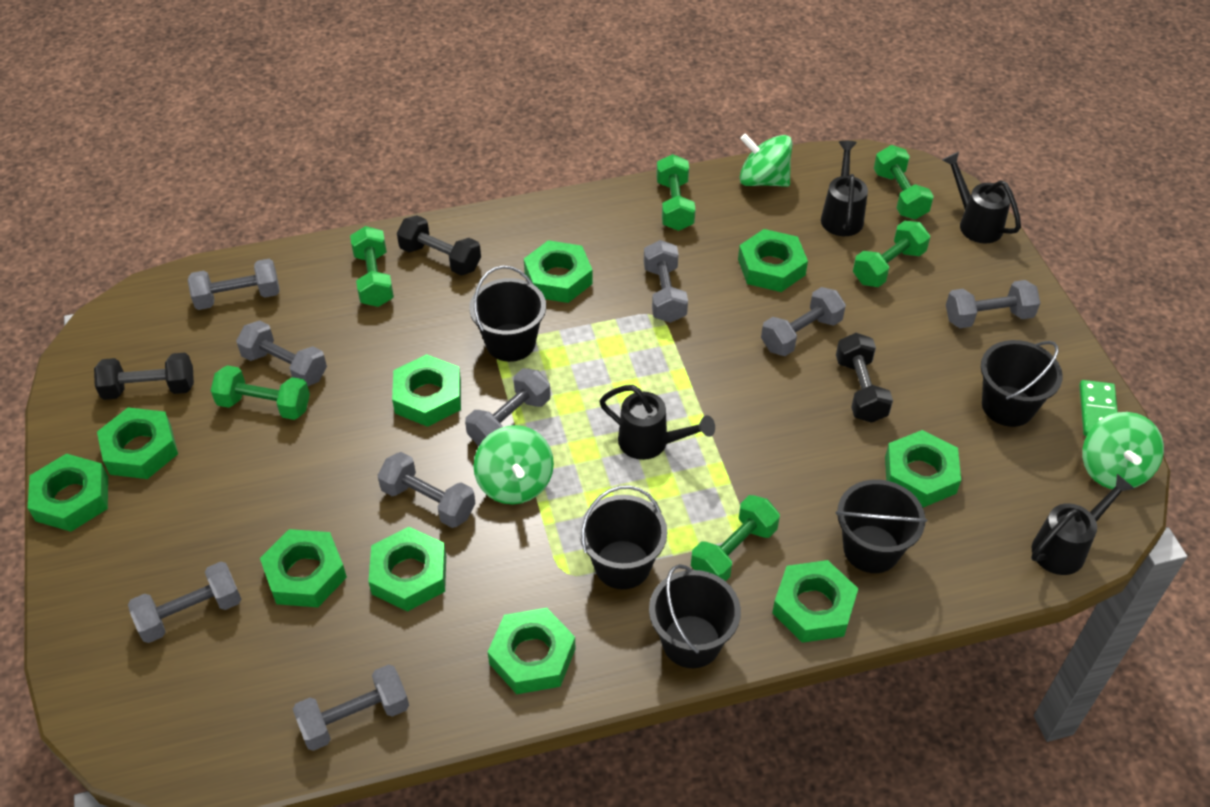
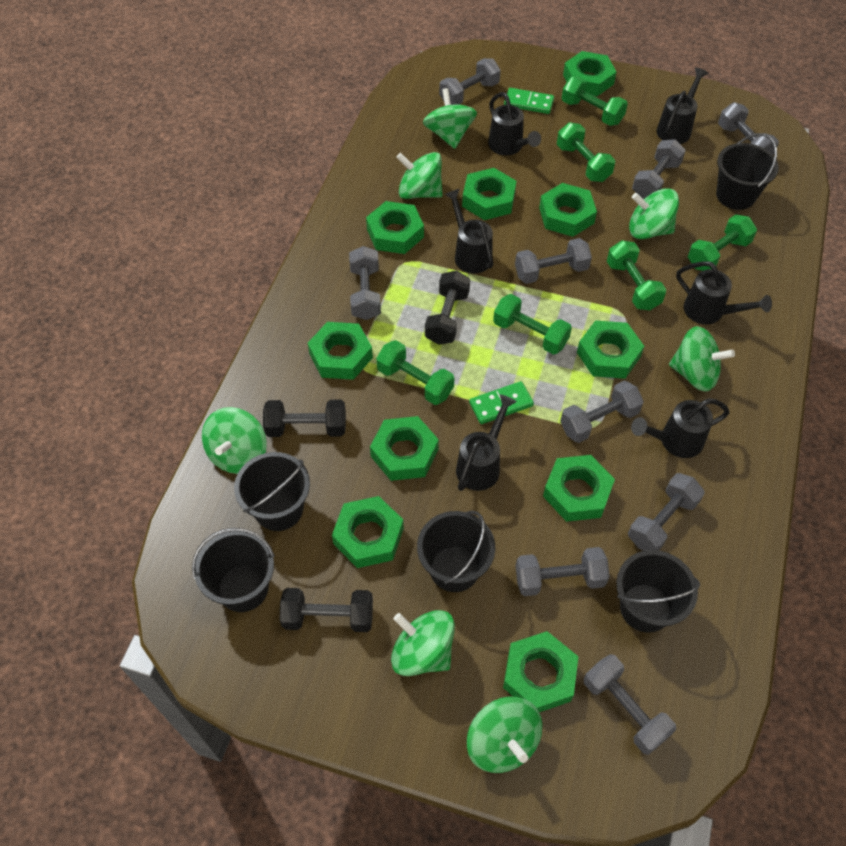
black watering can: [599,385,715,460] [821,141,868,236] [942,152,1021,243] [1031,474,1135,575] = 4 -> [445,189,494,273] [456,394,517,491] [488,92,541,155] [631,398,730,458] [656,68,708,144] [676,261,772,324] = 6
green domino: [1079,380,1118,436] = 1 -> [469,381,534,424] [504,88,554,114] = 2
green spinning top: [473,425,554,504] [739,133,792,187] [1082,412,1164,489] = 3 -> [202,407,267,474] [391,610,455,676] [396,152,443,199] [423,88,477,149] [467,696,542,773] [629,188,679,239] [669,326,735,392] = 7

